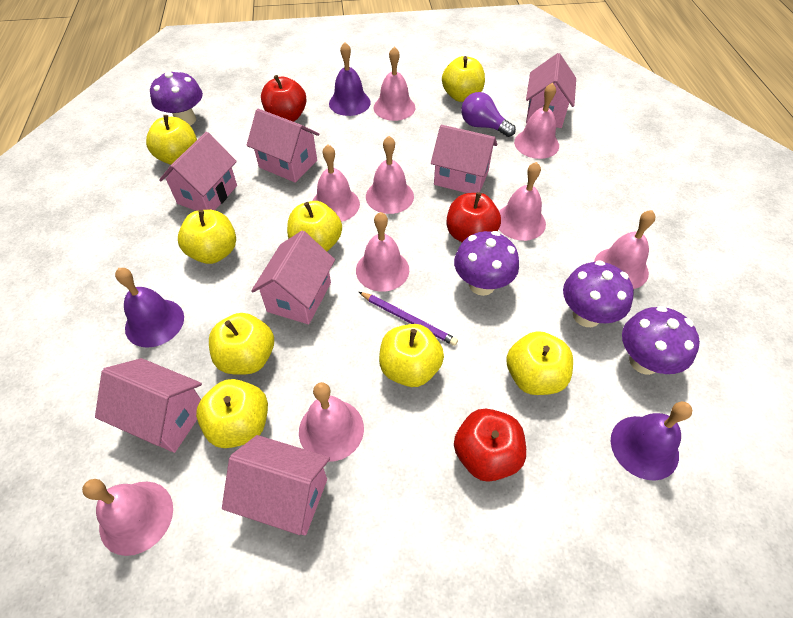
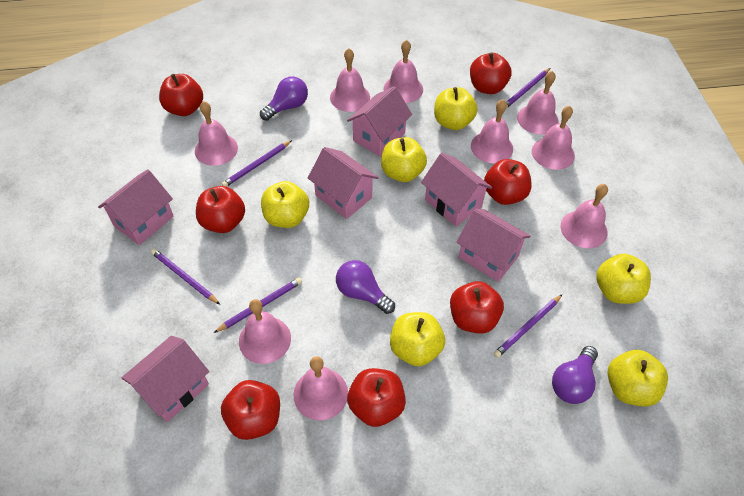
pink house: [95,358,202,453] [159,132,237,211] [222,435,330,536] [246,109,319,183] [251,231,335,324] [431,125,497,193] [526,53,576,128] = 7 -> [98,169,173,245] [122,336,209,422] [308,147,379,219] [347,86,412,157] [421,153,492,226] [456,209,531,282] = 6
purple bell: [115,268,184,348] [329,42,371,116] [611,401,692,481] = 3 -> none = 0
purple light bulb: [461,92,516,137] = 1 -> [260,76,308,121] [336,260,395,314] [552,346,598,404] = 3
purple mushroom: [150,70,203,126] [454,231,519,296] [563,260,634,327] [622,306,700,375] = 4 -> none = 0
purple pencil: [359,292,458,346] = 1 -> [151,249,220,304] [214,277,302,333] [221,140,292,187] [493,294,563,358] [506,68,550,109] = 5
red apple: [261,75,306,122] [446,192,501,242] [454,409,526,482] = 3 -> [159,74,203,116] [196,186,245,233] [221,380,280,440] [347,368,406,427] [450,281,504,334] [470,52,512,94] [484,159,532,205] = 7
yellow apple: [146,115,197,165] [178,210,236,264] [196,379,268,448] [209,313,274,375] [287,201,342,251] [379,324,444,387] [442,56,485,102] [506,331,573,395] = 8 -> [261,181,309,228] [381,137,427,182] [390,312,445,366] [434,87,478,130] [596,254,651,304] [607,350,668,407] = 6

